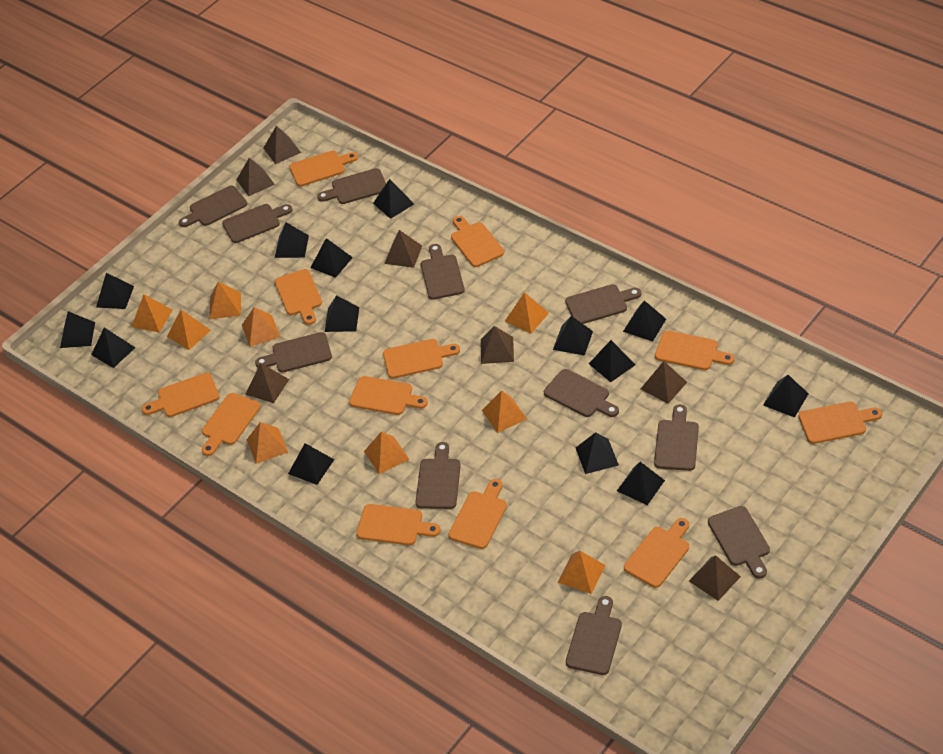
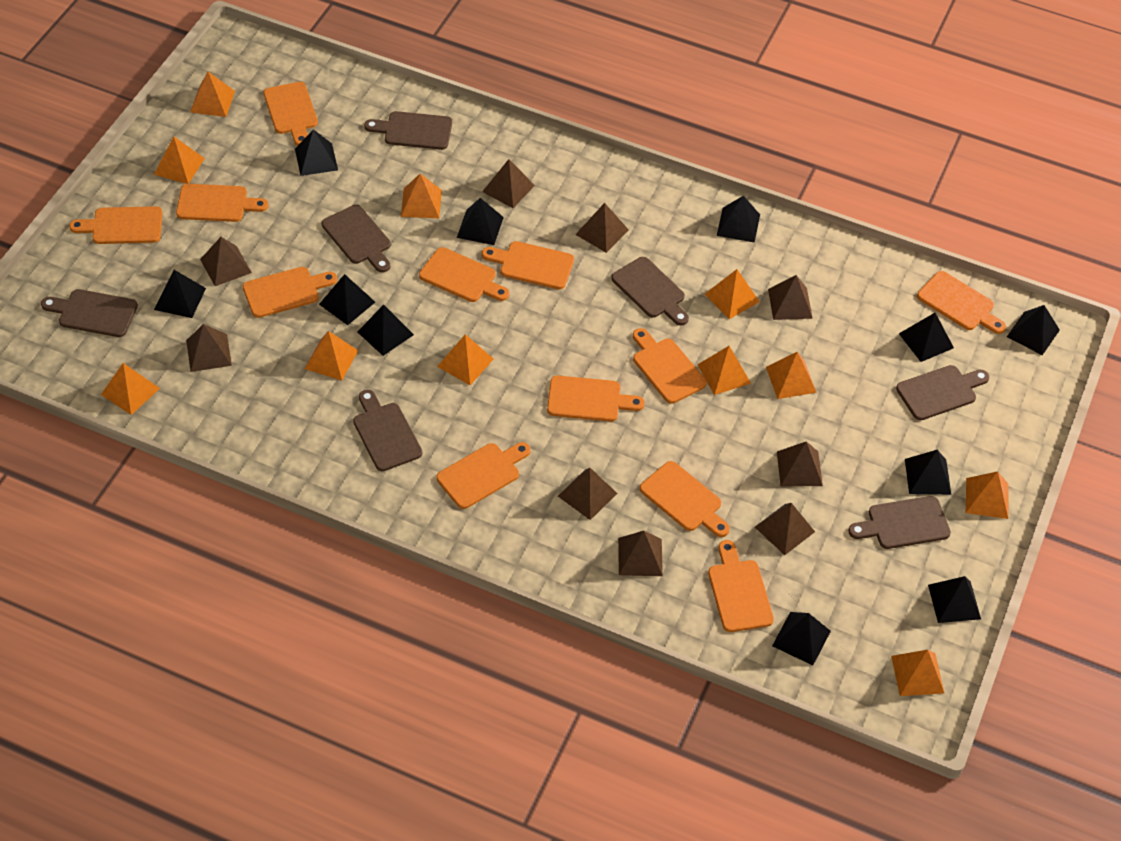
black pyramid: [60,311,95,348] [91,327,136,368] [96,273,134,309] [275,222,309,258] [288,443,334,485] [310,238,353,278] [325,295,359,332] [373,179,414,219] [553,316,593,356] [576,432,619,474] [589,340,635,382] [617,462,665,505] [623,300,666,341] [763,375,809,417] = 14 -> [154,270,206,318] [295,129,338,176] [319,274,375,325] [358,305,414,356] [457,198,504,245] [717,196,760,243] [772,612,831,665] [899,313,954,362] [905,450,951,495] [928,576,981,623] [1007,305,1060,355] = 11
brown cutting board: [179,186,247,227] [222,204,293,243] [255,332,332,372] [317,168,386,204] [416,442,461,509] [421,244,465,300] [544,369,619,417] [565,284,641,324] [566,596,622,675] [654,404,699,471] [708,506,770,579] = 11 -> [41,289,138,337] [322,205,391,272] [353,390,422,471] [364,111,452,150] [611,257,689,325] [848,496,951,549] [896,365,989,420] = 7
brown pyramid: [236,158,275,196] [245,363,289,403] [263,126,301,164] [384,230,422,268] [481,326,514,364] [641,361,687,404] [689,555,741,601] = 7 -> [186,324,232,372] [200,237,252,286] [482,159,535,208] [558,468,617,520] [575,203,629,253] [618,531,663,576] [755,503,815,555] [768,275,813,320] [777,441,823,486] = 9
orange pyramid: [132,295,172,333] [167,310,211,350] [210,282,241,319] [242,307,280,347] [246,422,288,464] [364,431,409,474] [482,390,527,433] [505,292,549,333] [557,551,605,594] = 9 -> [101,363,160,415] [154,136,205,184] [190,72,235,117] [305,331,358,381] [401,174,442,218] [437,334,494,385] [697,346,751,395] [705,269,760,319] [766,352,817,399] [891,650,944,696] [966,471,1009,519] = 11

